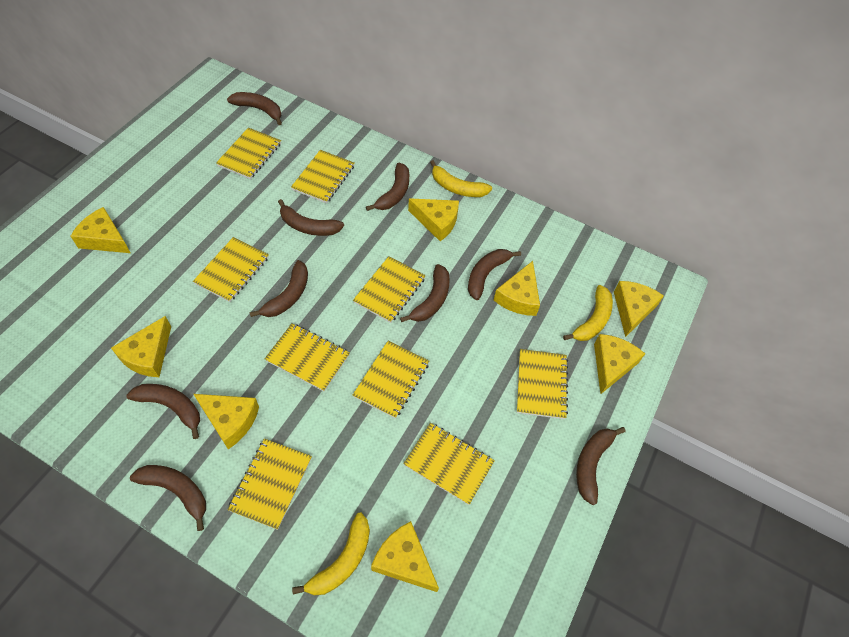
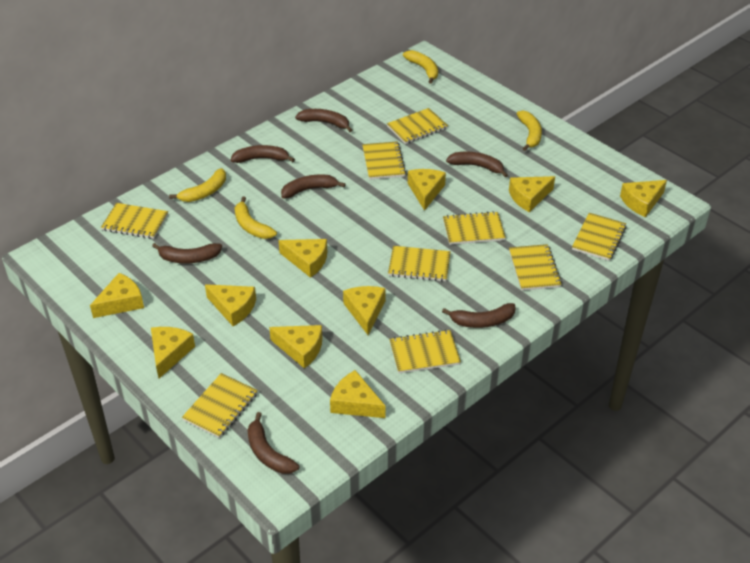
brown banana: [126,384,200,439] [130,465,206,531] [227,92,282,125] [250,260,308,317] [278,199,344,236] [366,163,409,211] [400,264,450,322] [468,249,521,300] [576,427,626,505] = 9 -> [152,243,222,263] [231,145,295,163] [248,412,299,474] [281,175,346,199] [295,109,352,132] [442,303,515,328] [446,151,508,177] = 7
yellow banana: [292,513,370,595] [430,160,492,197] [563,285,613,341] = 3 -> [169,168,226,202] [235,197,277,239] [403,50,438,84] [517,110,542,151] = 4
yellow cheese: [70,207,131,253] [111,316,171,377] [194,394,259,449] [371,521,439,592] [408,198,459,241] [494,261,540,316] [594,334,645,394] [614,281,664,337] = 8 -> [90,273,144,318] [151,327,195,378] [205,284,256,326] [269,325,322,369] [279,239,327,278] [330,370,385,418] [343,286,386,335] [408,169,446,211] [509,176,555,212] [620,180,667,217] = 10

